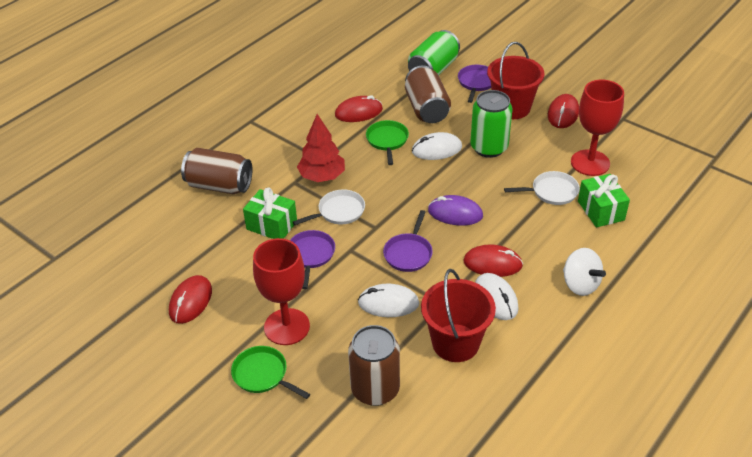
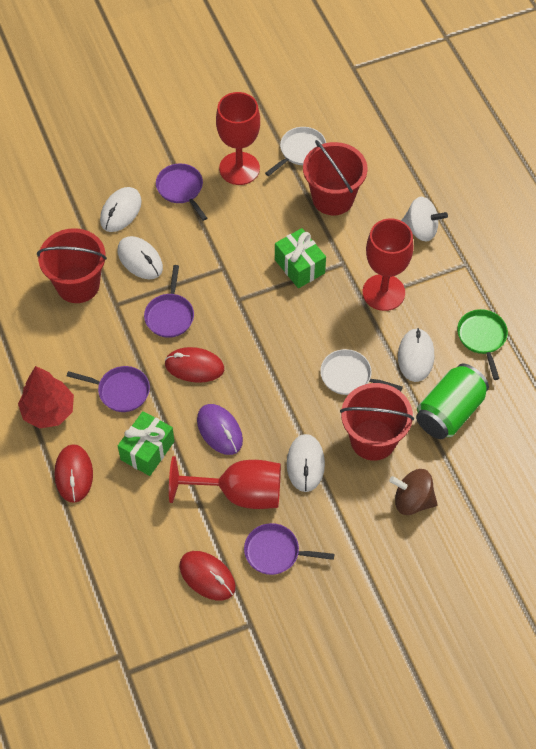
brown can: [181,148,252,194] [348,325,400,406] [405,66,451,123] = 3 -> none = 0
brown spinning top: none = 0 -> [389,469,438,515] = 1
green can: [408,30,460,75] [470,90,512,158] = 2 -> [416,363,489,439] = 1
green pan: [231,346,310,399] [366,120,409,165] = 2 -> [457,309,508,380] = 1
purple pan: [290,230,335,289] [383,210,433,272] [458,65,491,103] = 3 -> [67,366,150,412] [144,265,194,338] [156,164,207,221] [244,523,334,575] = 4
red bucket: [421,269,496,362] [487,42,545,119] = 2 -> [37,228,107,303] [303,140,368,215] [340,383,414,461] = 3
red goblet: [253,238,310,345] [571,80,624,176] = 2 -> [169,456,281,509] [216,92,260,185] [362,219,414,311] = 3
red mouse: [169,275,212,324] [335,95,383,122] [463,244,523,277] [548,94,579,128] = 4 -> [55,444,93,503] [165,347,224,383] [179,551,236,600] = 3
white mouse: [358,284,419,317] [412,132,462,160] [475,273,519,320] = 3 -> [100,187,142,232] [118,236,163,279] [287,434,325,492] [398,328,435,382] = 4

